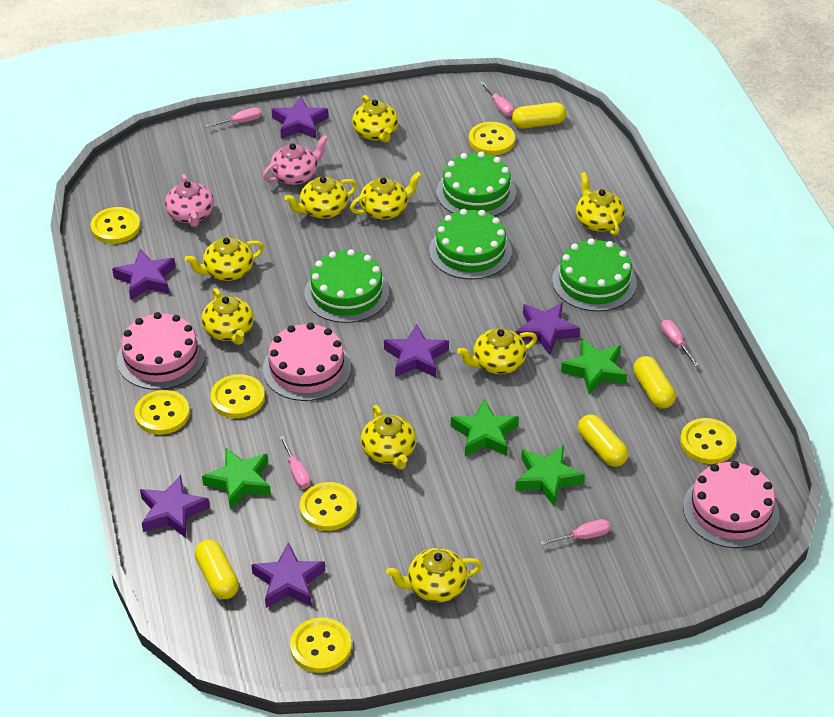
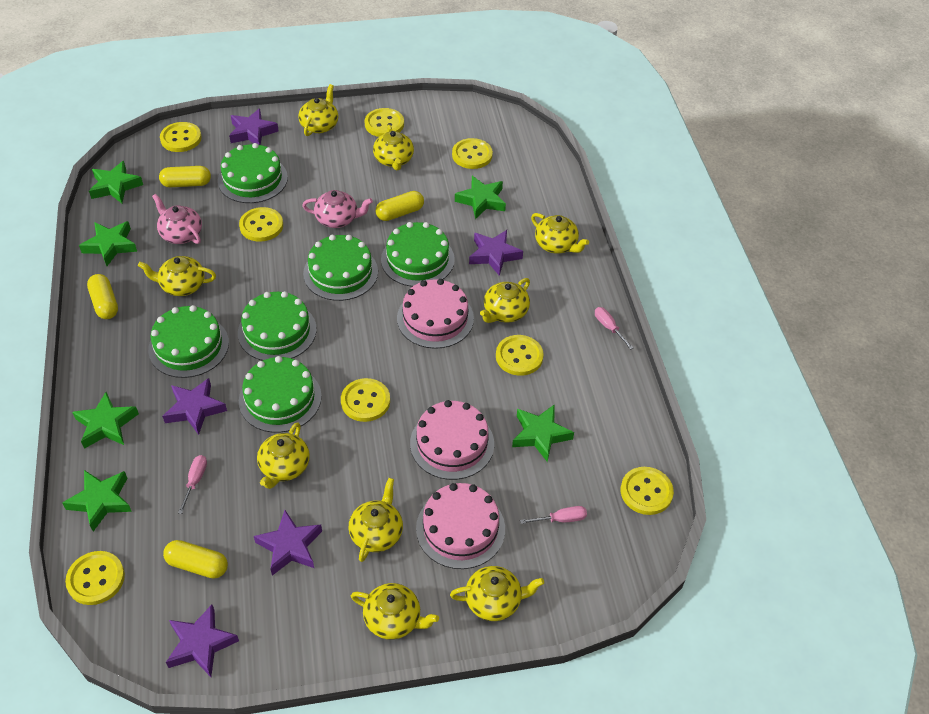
green cake: [304,249,389,323] [429,209,512,279] [436,152,516,216] [552,238,637,311] = 4 -> [148,305,229,378] [218,143,288,203] [238,291,317,361] [239,356,322,433] [303,235,378,301] [381,222,455,287] = 6
green star: [202,448,271,510] [451,400,519,456] [515,445,585,506] [561,339,627,394] = 4 -> [62,470,132,532] [72,392,139,449] [79,221,137,266] [89,161,143,203] [455,176,506,219] [512,404,574,462] = 6
pink screwdriver: [205,108,262,128] [279,436,311,489] [480,82,514,116] [540,519,610,546] [661,319,699,367] = 5 -> [178,455,207,514] [520,506,587,524] [595,307,633,350] = 3
purple star: [112,249,176,300] [140,475,210,538] [251,543,325,608] [272,97,329,139] [384,324,449,377] [516,302,580,355] = 6 -> [162,378,227,435] [166,605,239,677] [229,108,279,145] [254,510,322,576] [469,230,523,276] = 5
yellow button: [91,207,141,244] [134,390,190,435] [210,374,265,418] [290,618,352,673] [300,482,357,531] [469,122,515,155] [680,418,737,464] = 7 -> [65,551,125,605] [160,122,202,152] [239,207,283,242] [341,378,390,422] [365,108,404,137] [452,138,493,169] [496,335,544,376] [621,467,674,515] = 8

